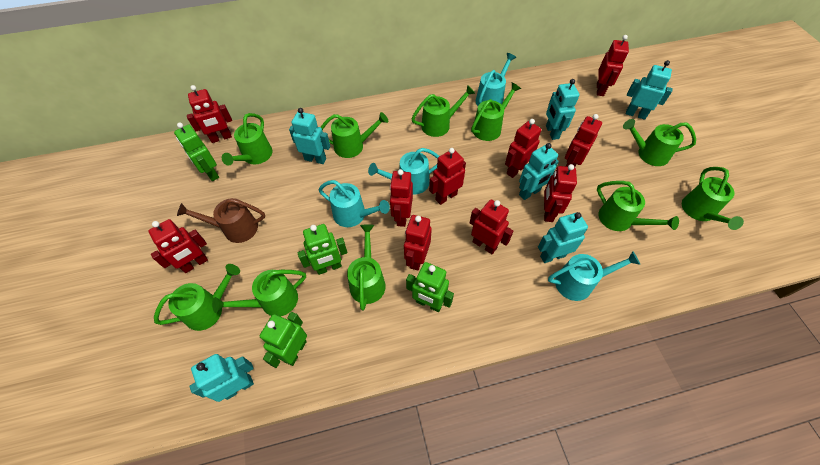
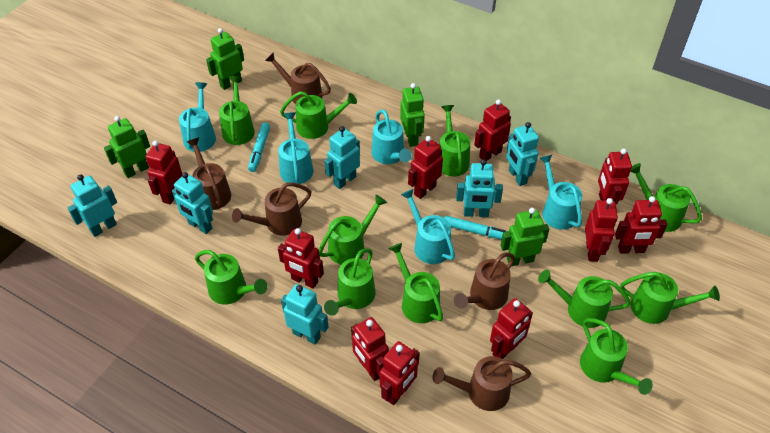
brown watering can: [177,198,265,243] = 1 -> [187,138,231,210] [232,182,311,236] [265,52,331,104] [432,356,531,411] [454,253,515,310] = 5
green watering can: [154,264,240,331] [212,270,306,316] [222,113,273,166] [321,112,388,158] [347,224,386,311] [411,85,475,137] [471,83,521,141] [597,181,679,231] [623,119,696,166] [682,167,744,230] = 10 -> [195,250,267,305] [219,76,255,145] [280,91,357,139] [319,195,387,265] [324,248,376,316] [389,243,443,323] [439,105,470,176] [538,270,631,328] [580,318,653,395] [620,272,720,324] [630,163,702,232] = 11
turquoise marker: none = 0 -> [248,123,270,172] [444,216,507,240] = 2
turquoise watering can: [319,180,390,227] [368,148,439,195] [476,53,516,106] [548,251,640,301] = 4 -> [179,82,216,152] [278,112,313,184] [372,109,412,164] [401,189,455,264] [539,155,582,230] = 5

